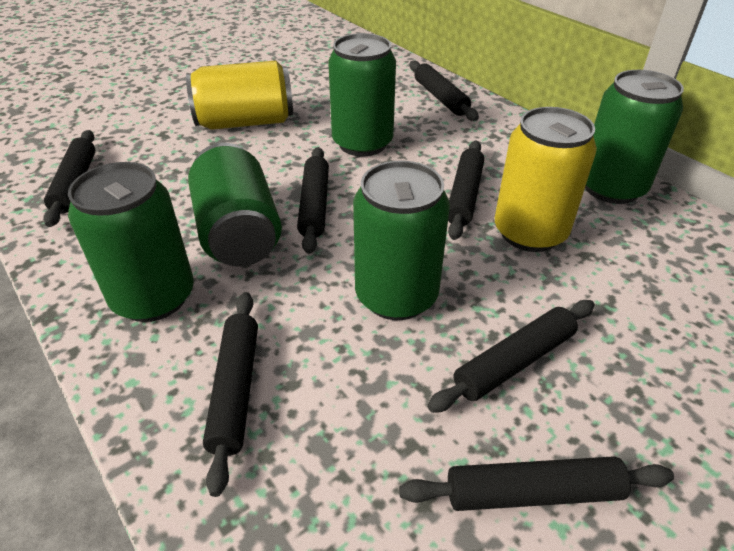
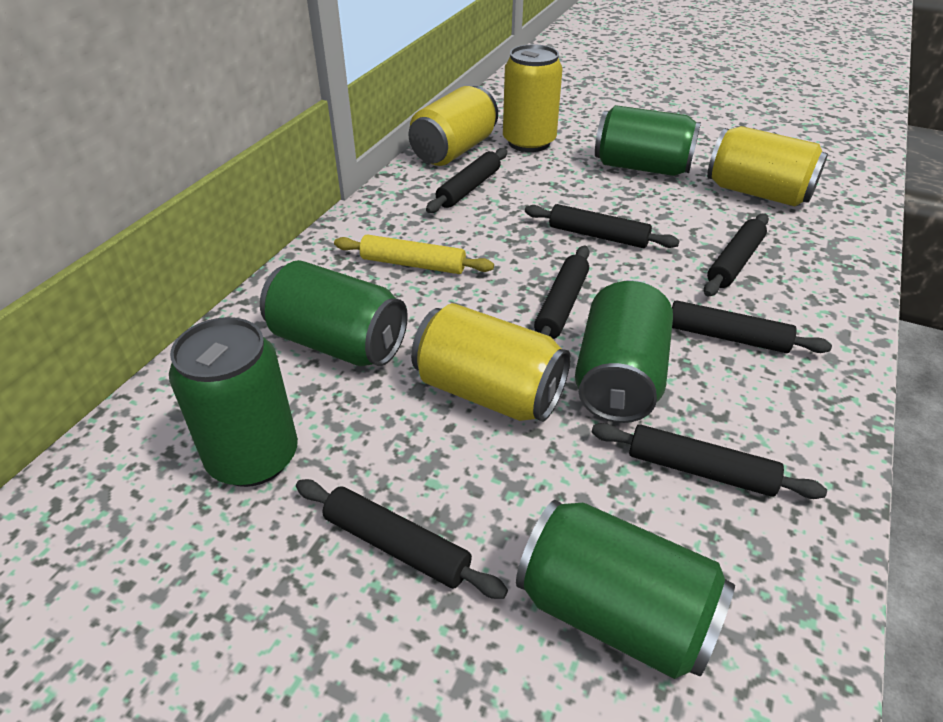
yellow can: [186,61,293,130] [495,107,597,252] = 2 -> [408,86,498,166] [411,303,571,422] [503,44,562,152] [707,126,828,206] = 4
yellow rolling pin: none = 0 -> [334,235,494,274] = 1

